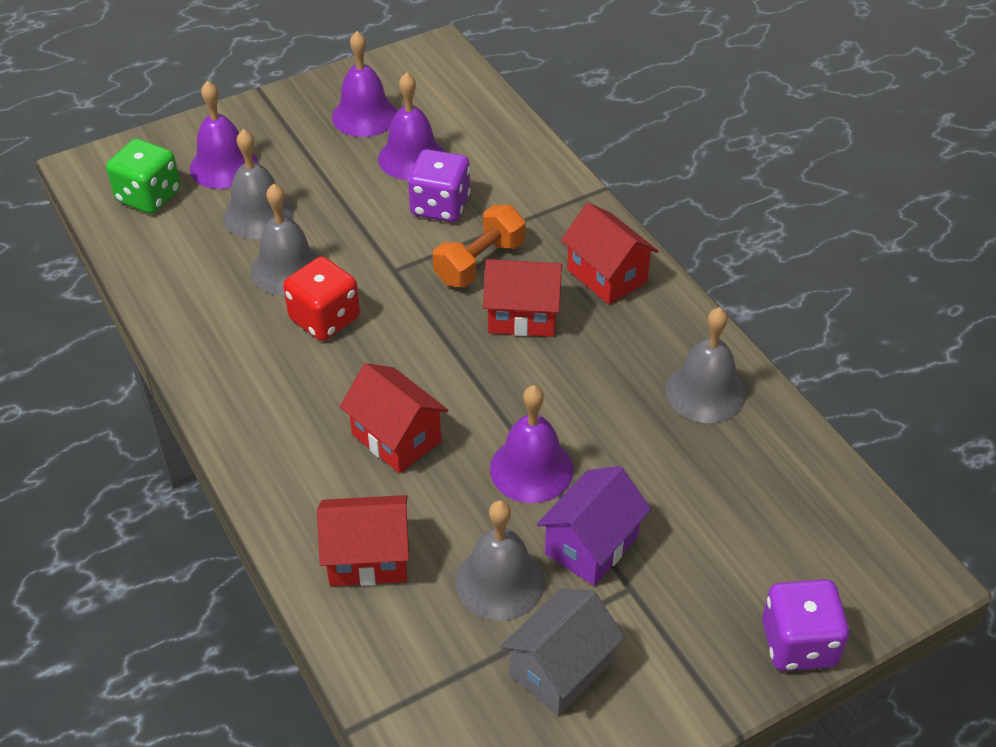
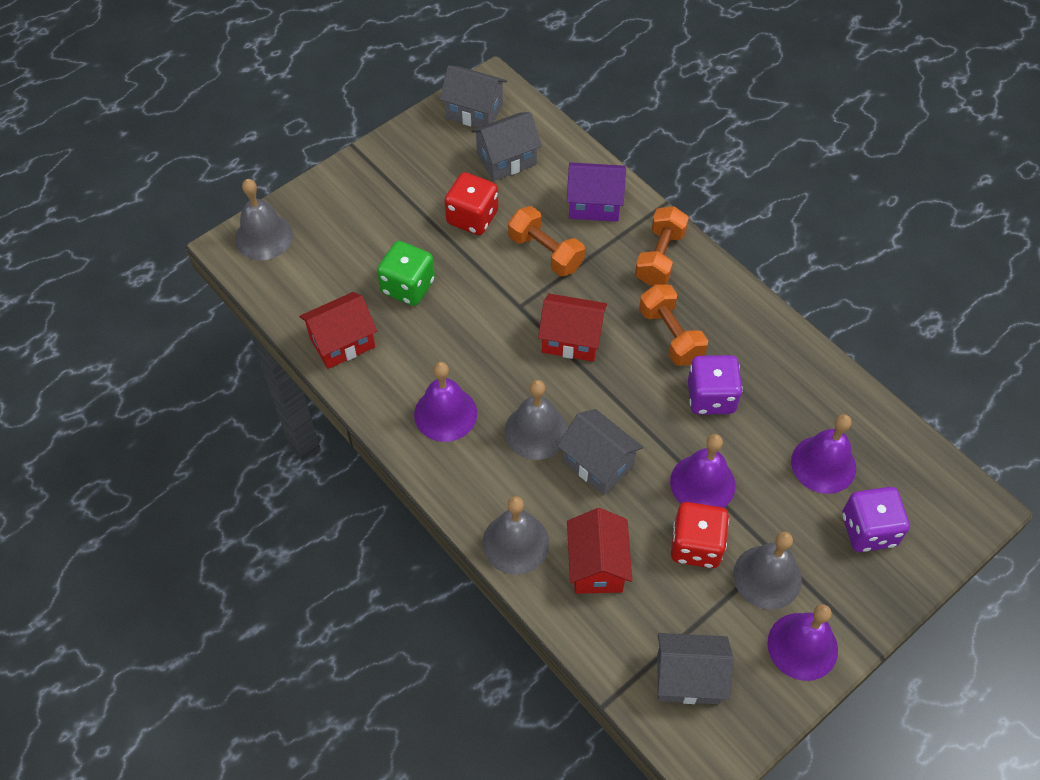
grey house: [500,588,625,716] = 1 -> [439,65,507,128] [471,112,542,181] [557,409,643,495] [658,633,733,704] = 4
orange dumbbell: [433,205,525,287] = 1 -> [508,206,585,276] [635,206,689,286] [639,284,708,366] = 3
red dice: [283,256,360,341] = 1 -> [444,172,498,235] [671,502,729,568] = 2
red house: [317,495,409,586] [340,363,448,473] [483,259,563,337] [561,203,658,305] = 4 -> [299,292,377,369] [538,294,607,362] [567,508,632,594] = 3

